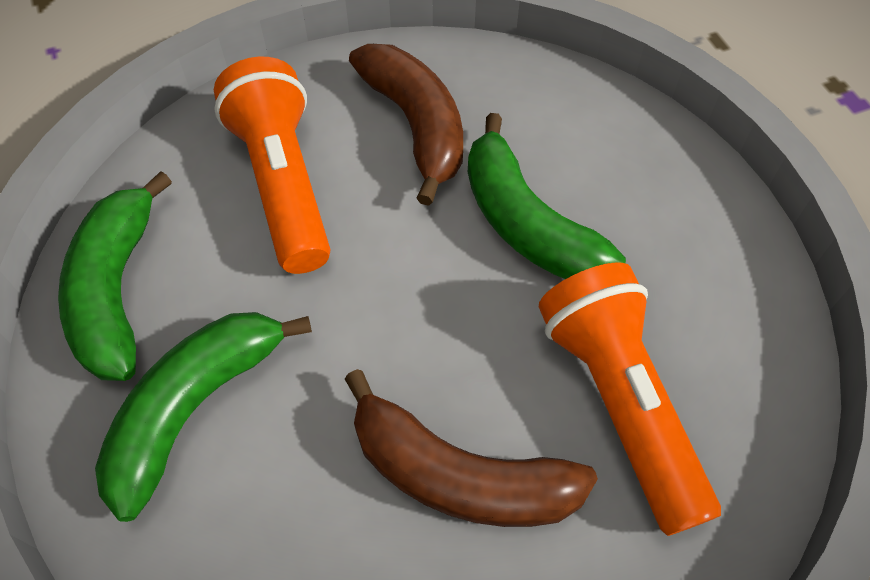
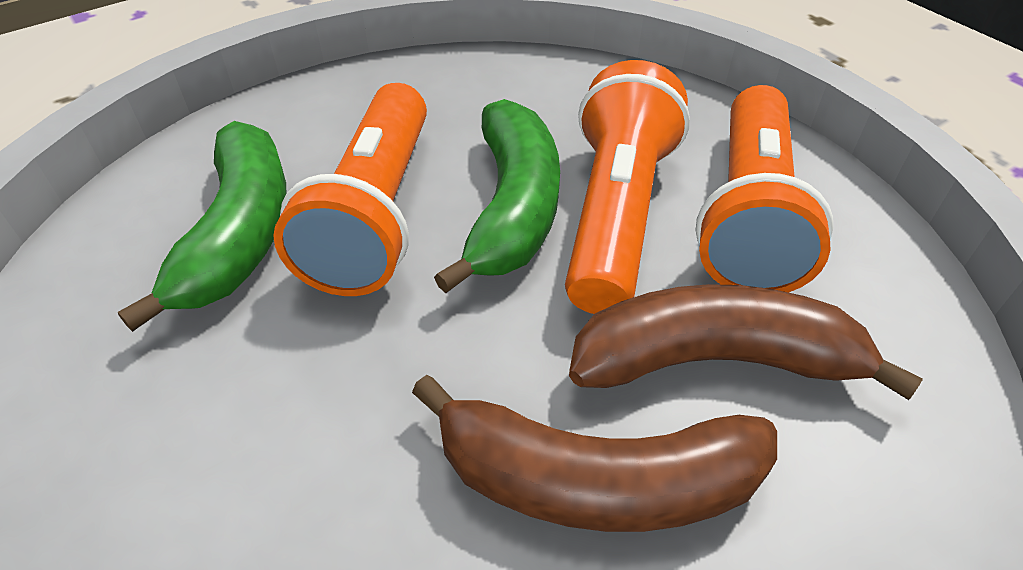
green banana: [58,171,172,381] [95,312,312,522] [468,113,626,279] = 3 -> [118,121,287,332] [434,99,560,293] = 2
orange flashlight: [214,57,330,274] [539,263,721,536] = 2 -> [273,83,427,296] [565,60,690,314] [696,85,833,293] = 3

